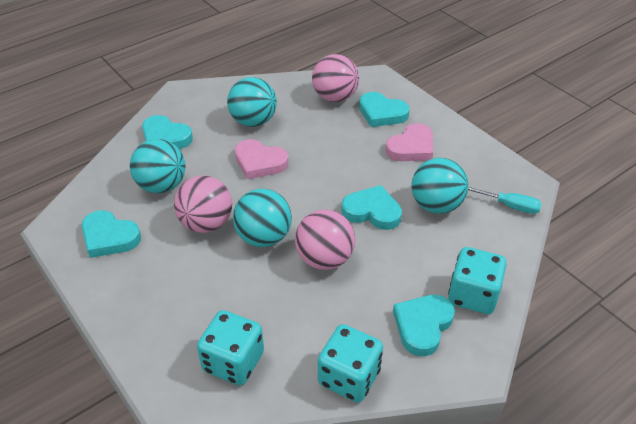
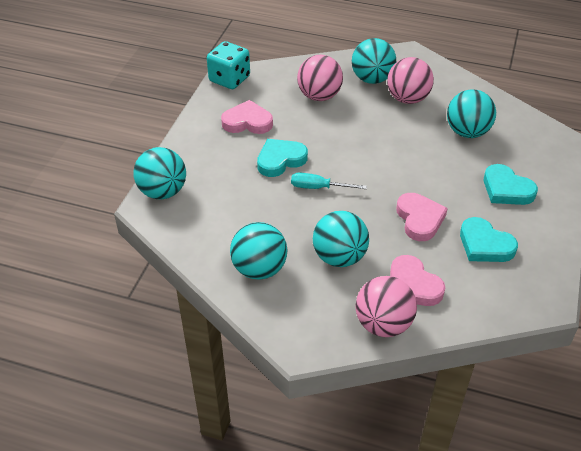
pink heart: [235,139,289,179] [385,123,433,161] = 2 -> [221,100,273,134] [390,255,445,306] [396,193,448,241] = 3
turquoise ball: [130,139,185,193] [227,77,277,127] [233,189,292,247] [412,158,468,214] = 4 -> [133,147,186,199] [230,222,287,280] [313,211,369,267] [352,38,396,84] [447,89,496,138] = 5
turquoise dice: [197,310,264,386] [318,324,383,402] [448,247,507,314] = 3 -> [207,41,250,89] = 1
turquoise heart: [82,210,141,258] [142,115,193,149] [341,185,402,230] [359,92,410,127] [393,295,455,356] = 5 -> [257,139,308,177] [460,217,518,262] [484,164,538,205] = 3

